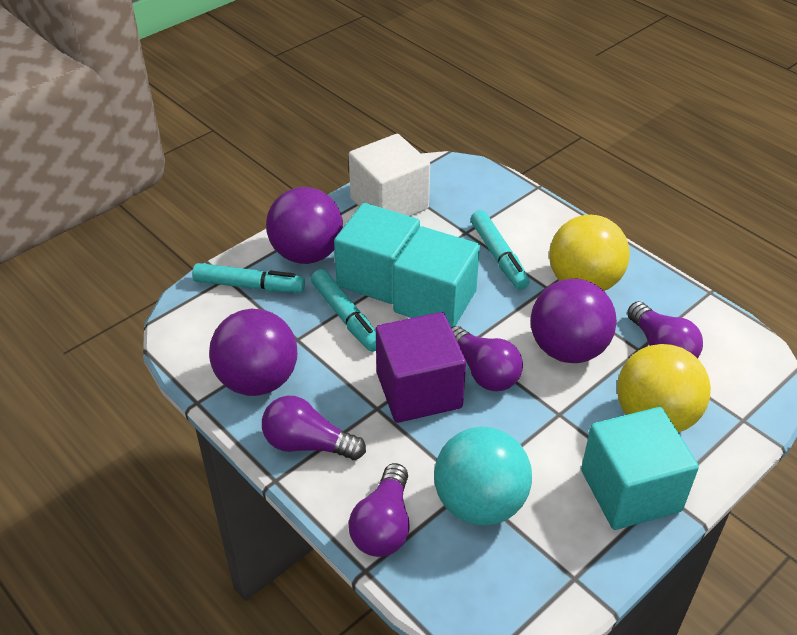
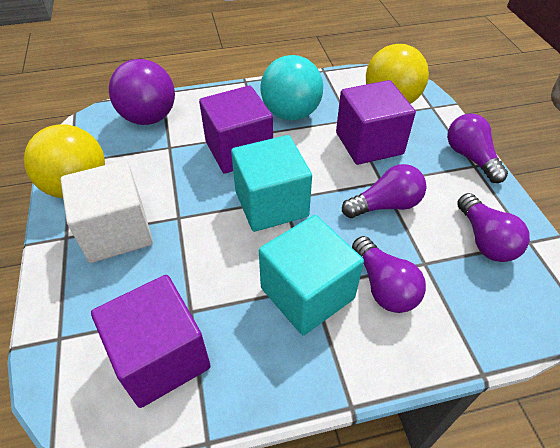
purple ball: [209,309,297,396] [266,187,343,264] [531,279,617,363] = 3 -> [109,59,175,125] = 1
purple cube: [376,312,466,423] = 1 -> [91,275,211,408] [199,86,273,174] [336,80,416,165] = 3
turquoise cube: [334,203,420,304] [393,226,480,327] [581,407,699,530] = 3 -> [231,135,312,232] [259,215,364,335] = 2
turquoise marker: [192,263,305,293] [311,269,376,352] [471,210,530,290] = 3 -> none = 0

